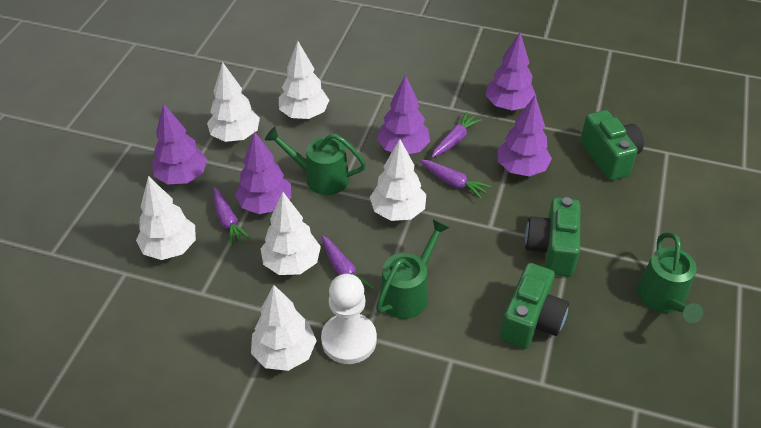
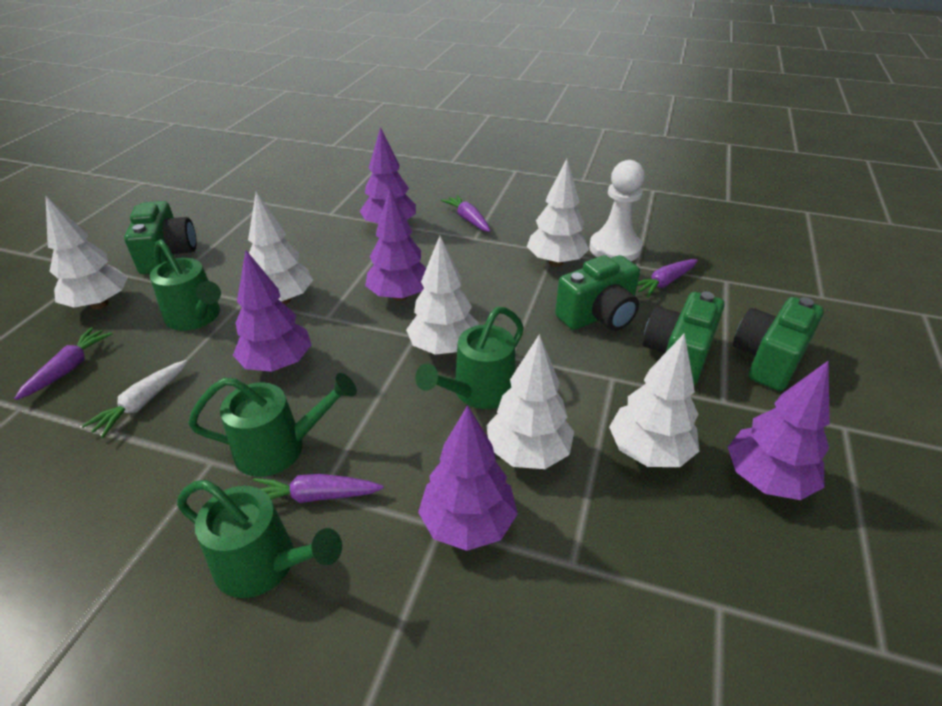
green camera: [500,263,569,349] [525,197,580,277] [580,110,644,181] = 3 -> [124,201,197,274] [555,255,640,331] [643,291,724,386] [733,297,824,391] = 4
green watering can: [265,127,366,195] [376,219,450,319] [637,232,703,323] = 3 -> [150,239,221,331] [177,480,342,598] [188,373,357,477] [415,307,524,409] = 4
white carrot: none = 0 -> [82,360,188,438] = 1

